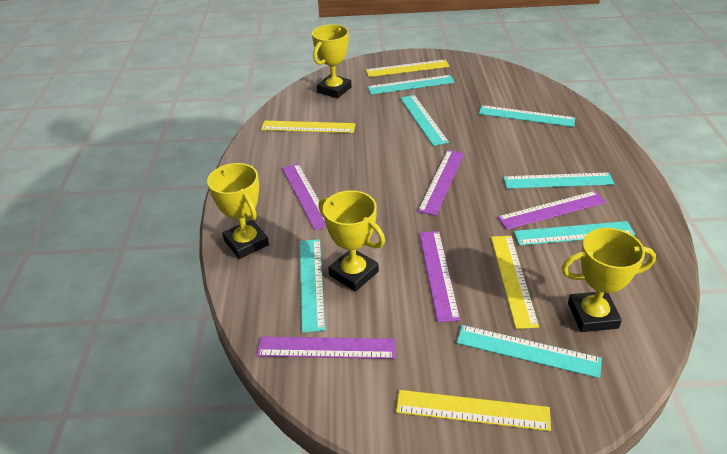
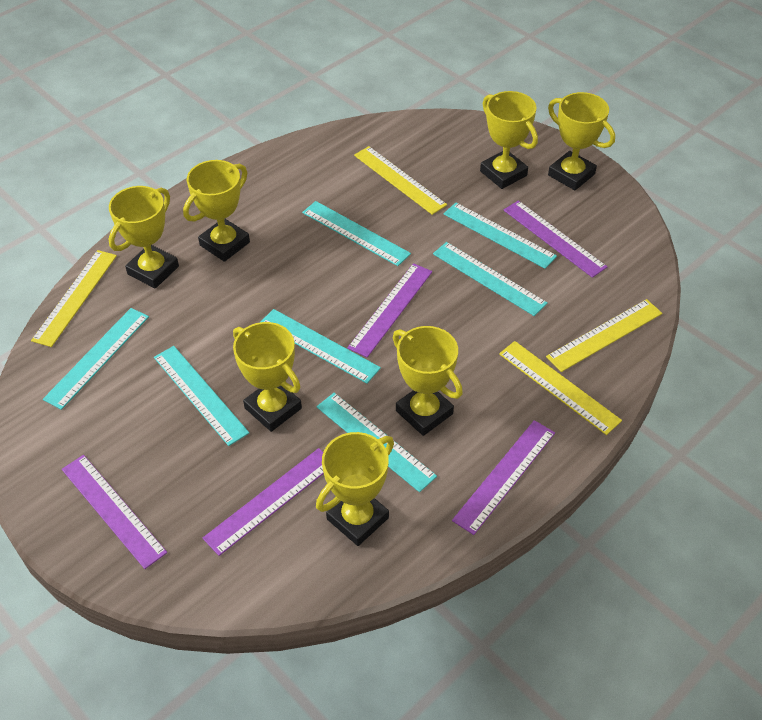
yellow trophy: [207,163,269,259] [312,24,351,98] [318,190,385,292] [562,228,656,332] = 4 -> [109,186,179,289] [183,160,250,262] [233,322,302,432] [316,432,394,546] [393,326,463,436] [480,91,538,189] [548,92,615,190] = 7

